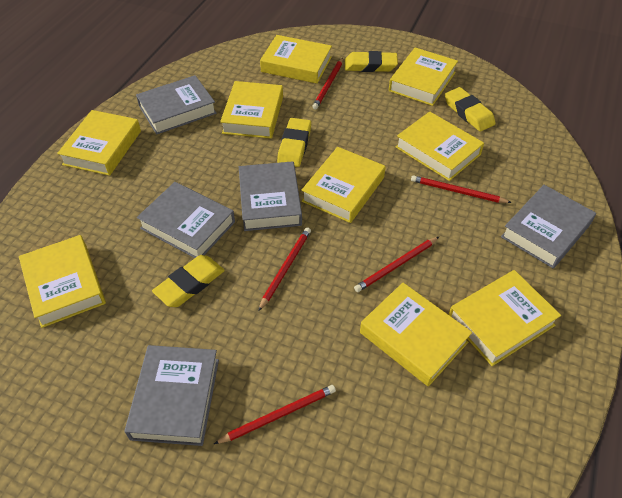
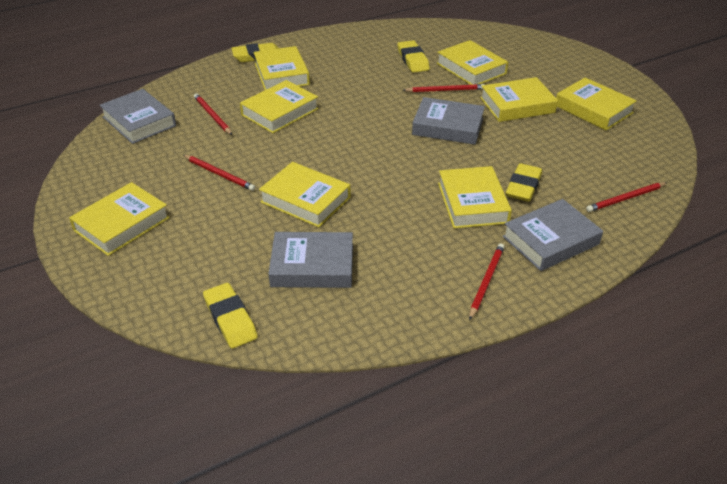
grey book: [125,345,219,446] [136,75,217,135] [137,182,235,258] [239,161,302,231] [501,185,596,268] = 5 -> [100,89,176,144] [268,232,353,288] [412,97,485,145] [502,199,603,271] = 4
yellow book: [19,235,106,328] [57,110,141,176] [220,81,283,139] [260,35,332,84] [301,147,385,223] [360,283,472,386] [389,48,458,106] [396,111,484,181] [449,270,561,366] = 9 -> [69,182,170,256] [240,80,319,133] [253,46,310,90] [259,162,351,228] [437,40,508,85] [438,166,512,228] [480,77,558,122] [556,78,637,130] = 8

